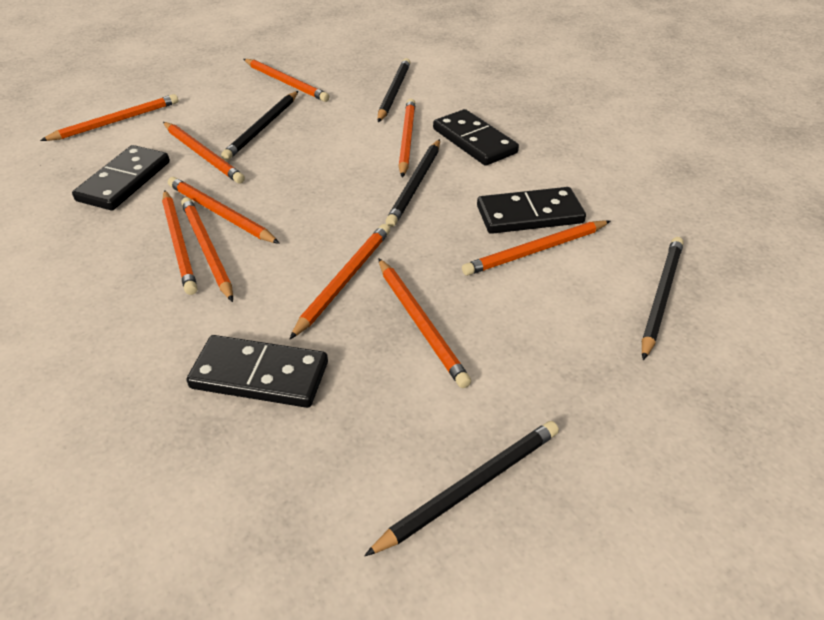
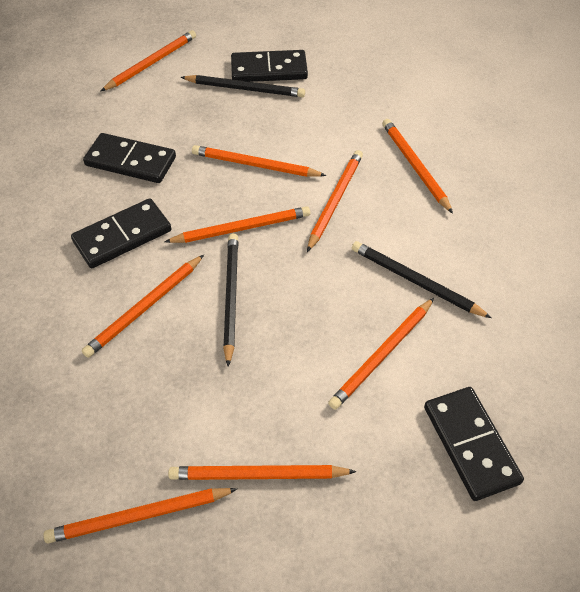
black pencil: [221,91,298,160] [364,421,559,556] [377,58,410,122] [386,139,440,227] [642,237,684,360] = 5 -> [181,75,305,97] [223,233,238,367] [352,241,492,318] = 3
orange pencil: [40,94,178,141] [162,190,197,295] [163,122,245,184] [168,177,280,244] [181,197,233,302] [244,59,330,102] [290,224,390,339] [378,258,471,388] [399,99,415,178] [462,220,610,276] = 10 -> [43,488,237,543] [82,255,204,358] [101,30,196,91] [165,206,310,243] [168,465,357,480] [192,145,326,177] [307,150,363,252] [328,298,434,410] [382,119,453,214] = 9

